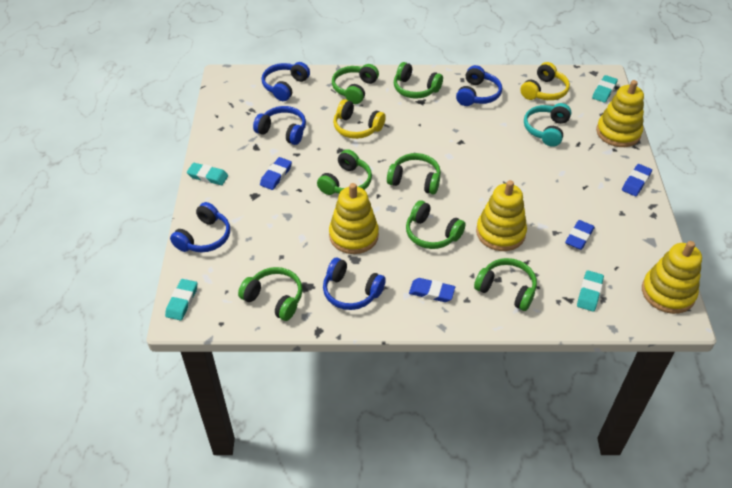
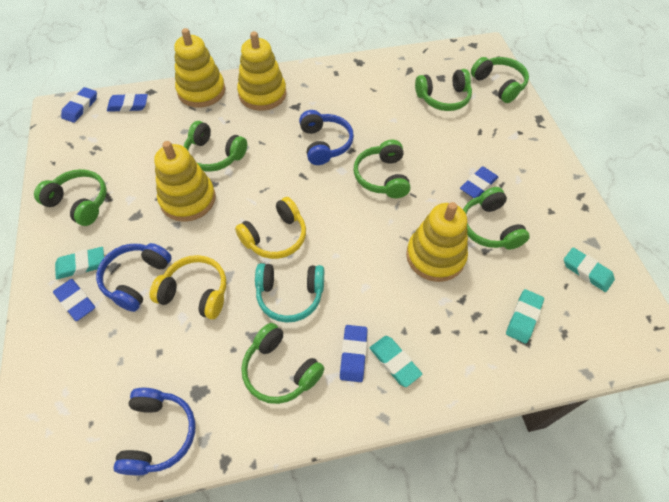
blue eraser: [260,157,292,190] [409,278,455,302] [565,220,595,250] [622,164,652,196] = 4 -> [53,279,95,321] [61,87,97,123] [107,93,148,112] [340,325,368,382] [460,166,498,198] = 5
blue headphones: [170,202,230,252] [253,106,306,145] [262,62,310,101] [323,258,386,310] [456,65,502,106] = 5 -> [96,243,172,312] [113,388,196,475] [299,110,354,165] = 3

